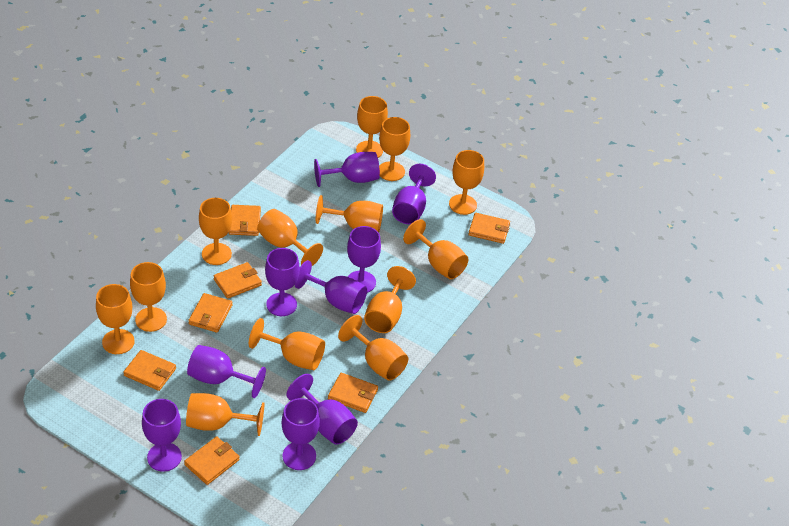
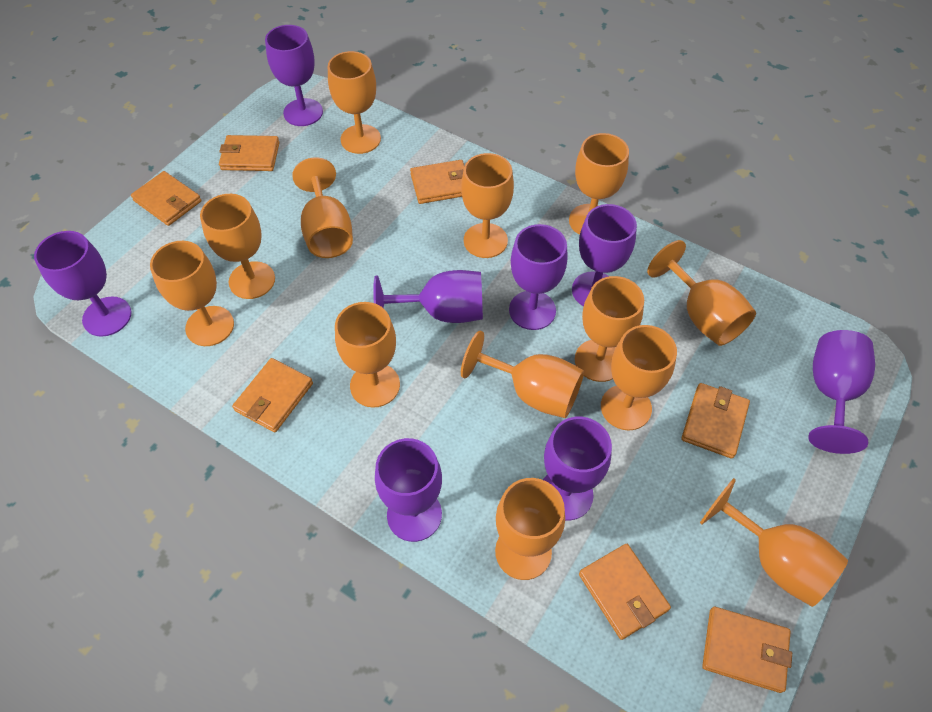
purple goblet: [142,399,182,472] [187,345,266,398] [265,248,300,316] [282,398,320,470] [287,374,358,445] [295,260,367,314] [314,152,380,187] [347,226,381,293] [392,164,436,224] = 9 -> [34,231,131,337] [265,25,323,126] [373,270,483,323] [375,438,442,542] [509,224,567,330] [543,417,612,520] [572,204,637,306] [808,330,875,454] = 8

